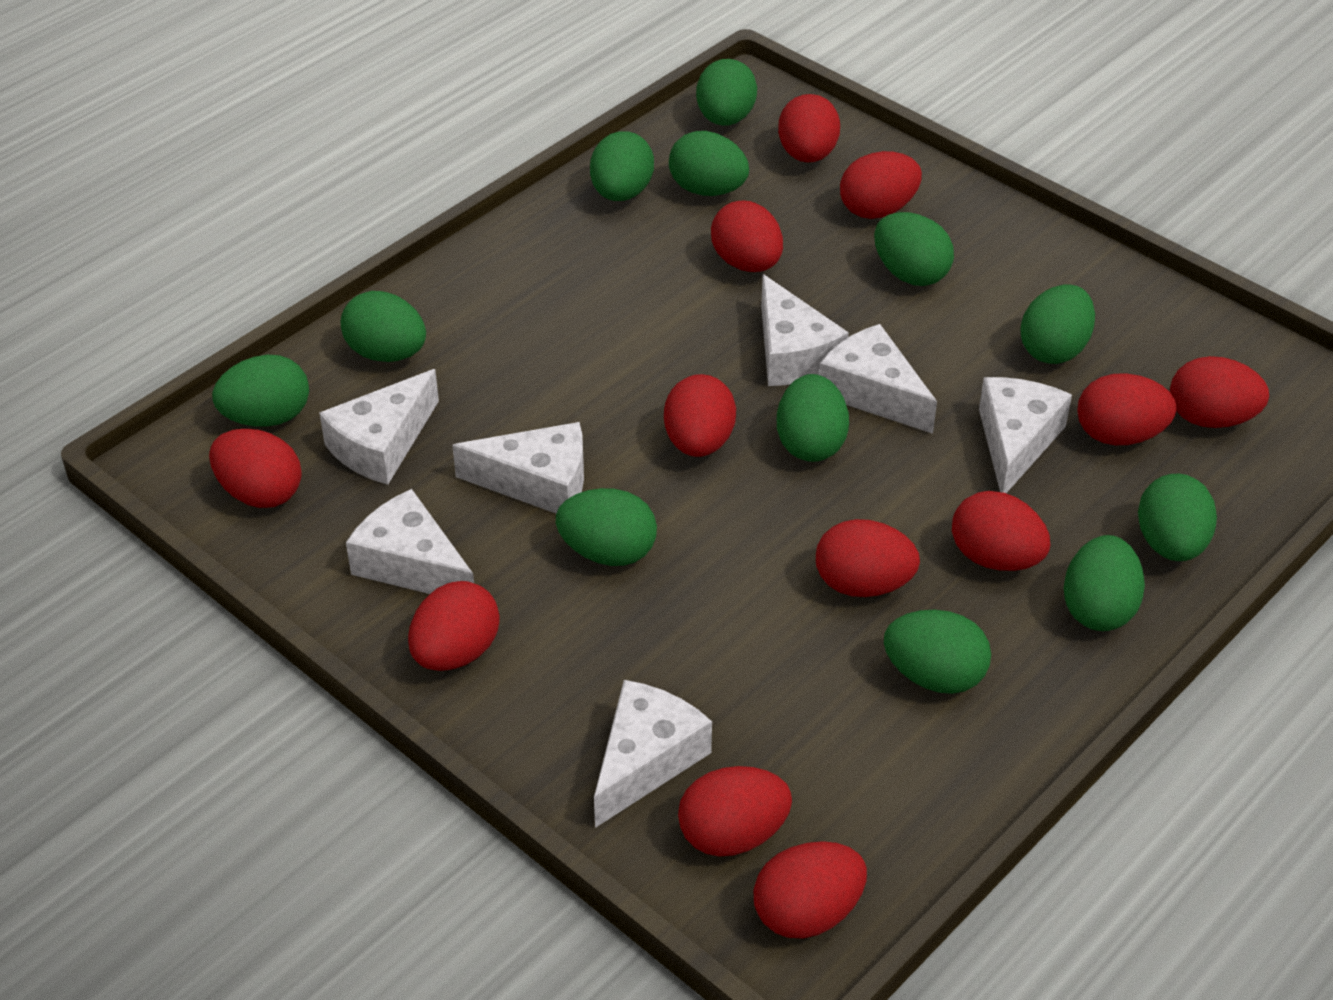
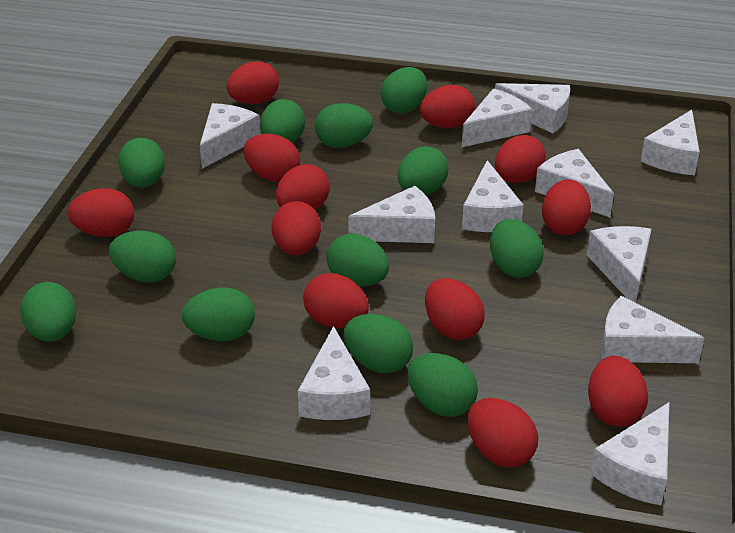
white cheese: [319,369,439,485] [346,489,474,594] [452,422,584,513] [594,680,712,828] [761,274,849,386] [819,324,937,434] [979,377,1072,493] = 7 -> [200,103,261,169] [298,326,370,420] [348,186,435,243] [462,89,533,147] [462,160,524,232] [495,83,570,133] [535,149,614,217] [587,226,651,303] [591,402,669,505] [601,296,705,363] [641,110,700,175] = 11

